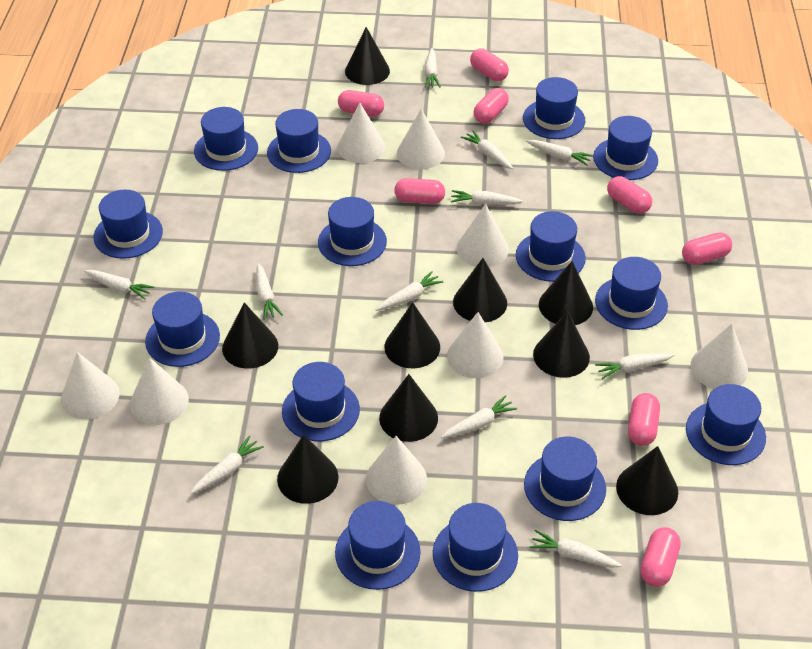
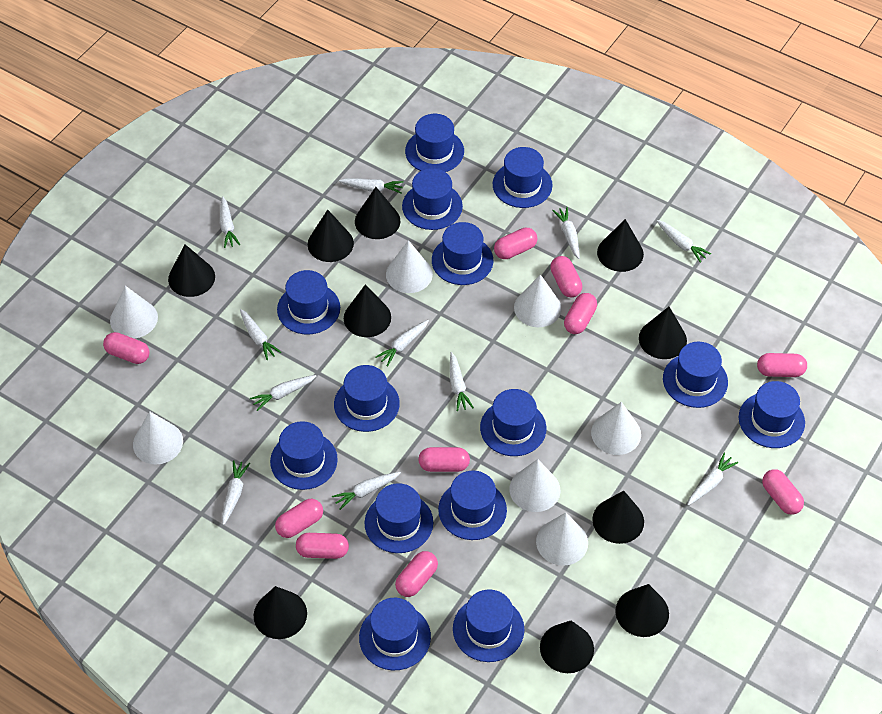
black cone: [222,302,278,369] [277,435,339,504] [345,27,390,85] [379,374,438,442] [384,302,440,368] [453,258,507,322] [533,311,590,378] [539,261,593,325] [616,446,678,515] = 9 -> [168,244,215,297] [254,586,307,639] [308,209,354,262] [344,284,391,337] [355,187,400,239] [540,621,594,673] [592,491,644,544] [597,219,644,272] [615,584,669,637] [639,307,687,359] = 10
pink capsule: [338,90,384,116] [394,178,445,204] [470,49,509,81] [474,88,509,124] [607,176,652,214] [628,393,660,446] [640,527,681,587] [682,232,732,265] = 8 -> [103,332,150,364] [275,499,323,538] [296,533,349,559] [395,551,438,597] [418,447,470,472] [494,228,538,259] [550,256,582,297] [564,293,597,334] [757,353,807,377] [762,469,804,515] = 10
white cone: [61,352,120,419] [130,357,189,425] [337,103,385,163] [366,436,427,505] [397,108,445,169] [447,312,503,378] [457,204,509,267] [691,324,748,389] = 8 -> [110,286,158,338] [133,411,183,465] [386,240,433,293] [509,459,560,512] [514,274,561,327] [536,513,588,566] [591,402,641,455] = 7

